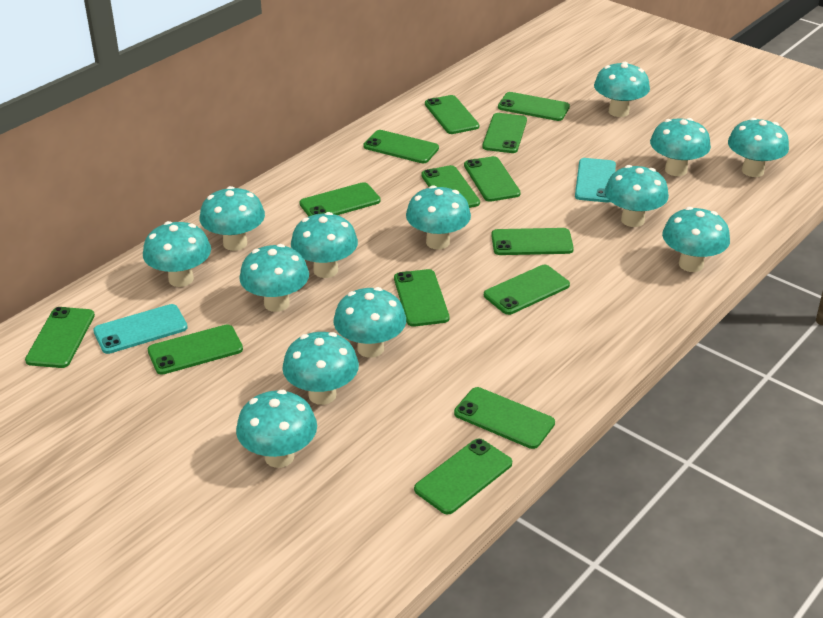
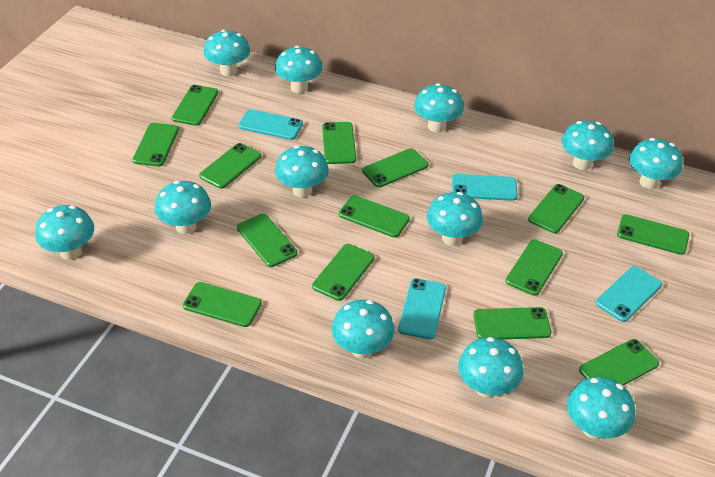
turquoise mushroom: [143,221,211,287] [200,186,265,251] [236,390,317,468] [239,244,309,312] [282,332,359,405] [291,212,358,278] [334,287,406,358] [406,185,471,250] [594,62,650,117] [605,165,669,227] [650,118,711,176] [662,207,730,272] [728,118,789,177] = 13 -> [35,205,94,260] [155,181,211,234] [203,30,250,76] [275,46,322,93] [275,146,329,197] [332,300,394,358] [414,83,464,133] [427,192,483,246] [458,337,523,398] [561,121,613,170] [567,377,635,439] [629,138,683,189] = 12
turquoise phone: [93,304,188,354] [575,158,616,203] = 2 -> [238,109,303,140] [398,278,446,339] [452,174,518,201] [596,266,662,322] = 4

